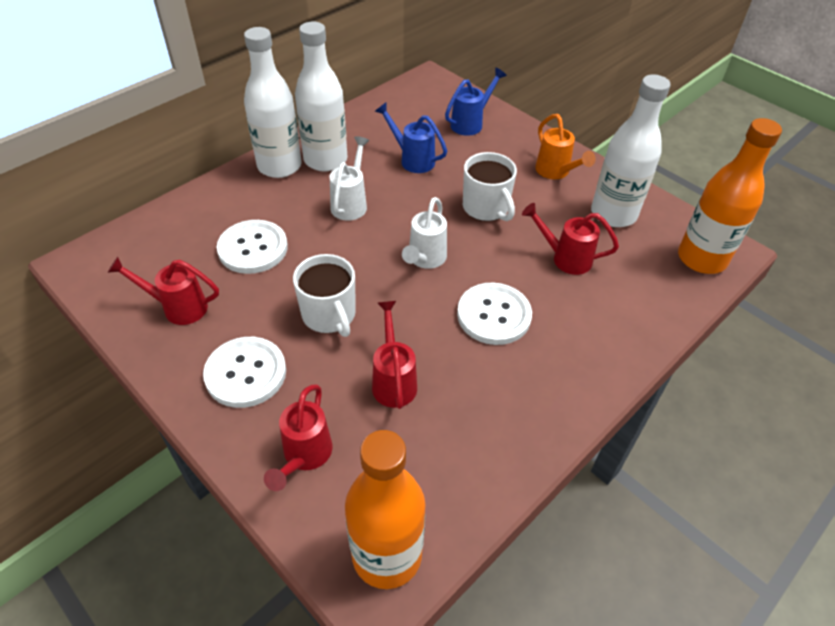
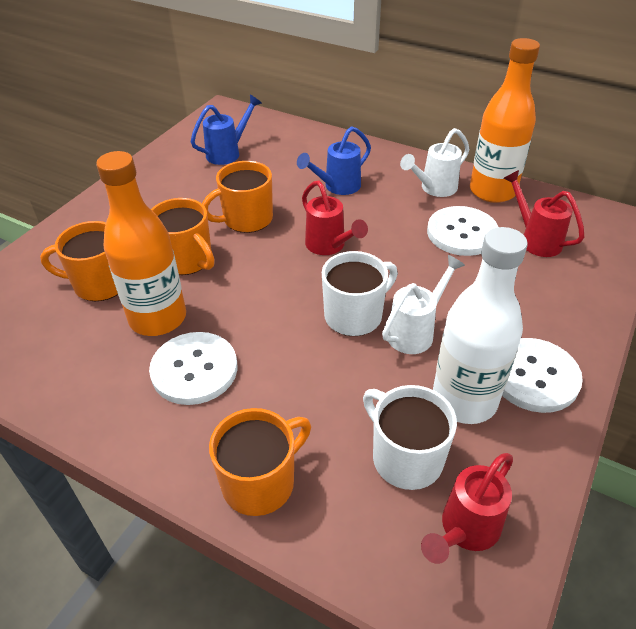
orange mug: none = 0 -> [40,221,118,301] [151,198,215,275] [202,161,273,233] [209,408,311,516] = 4
orange watering can: [535,114,596,179] = 1 -> none = 0
red watering can: [108,257,219,325] [264,384,332,491] [372,301,417,409] [522,203,619,275] = 4 -> [302,180,368,255] [421,453,513,564] [503,170,584,257] = 3
white bottle: [244,27,302,178] [295,22,348,172] [591,74,671,227] = 3 -> [433,227,528,424] = 1

